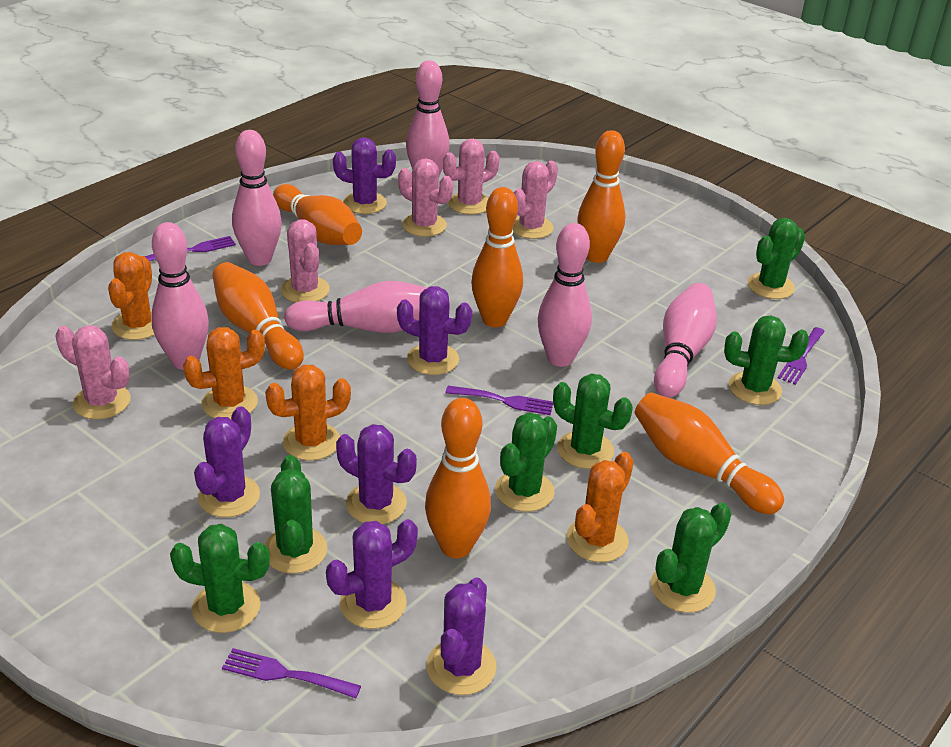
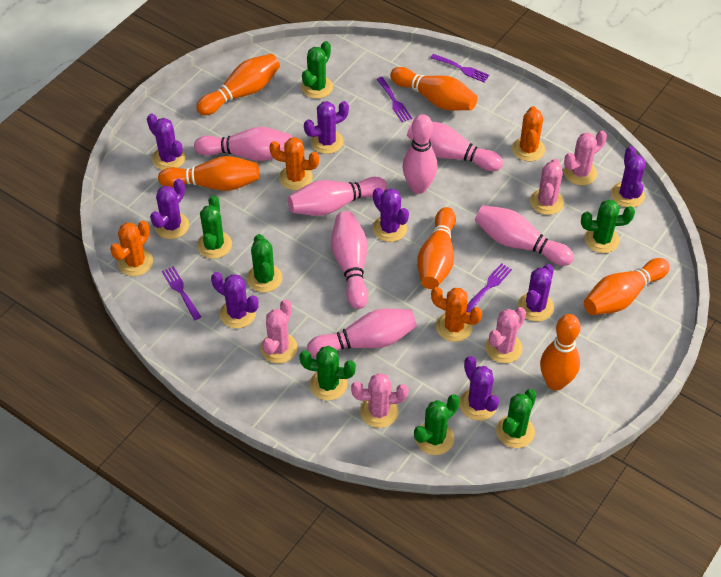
pink bowling pin: [151,222,209,370] [232,130,282,266] [284,281,427,333] [406,60,450,176] [538,223,592,367] [654,283,717,398] = 6 -> [194,127,293,161] [288,177,387,216] [307,309,417,357] [331,211,368,309] [403,114,438,194] [407,121,503,171] [475,205,574,266] = 7
purple cactus: [194,406,260,517] [326,519,418,629] [333,137,396,214] [336,424,417,524] [397,286,472,375] [427,577,497,695] = 6 -> [147,114,186,170] [150,179,189,239] [211,272,259,328] [304,101,349,154] [373,188,409,242] [459,356,499,421] [518,264,554,322] [611,146,646,207] = 8

